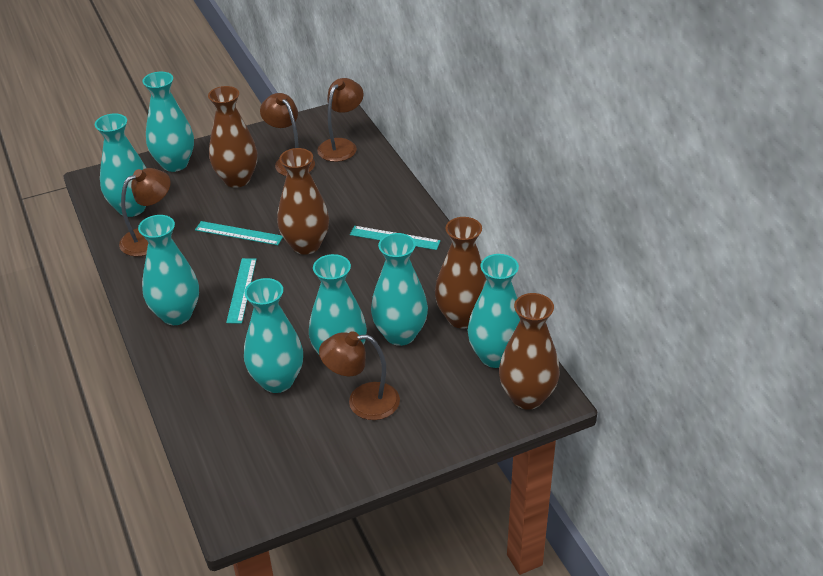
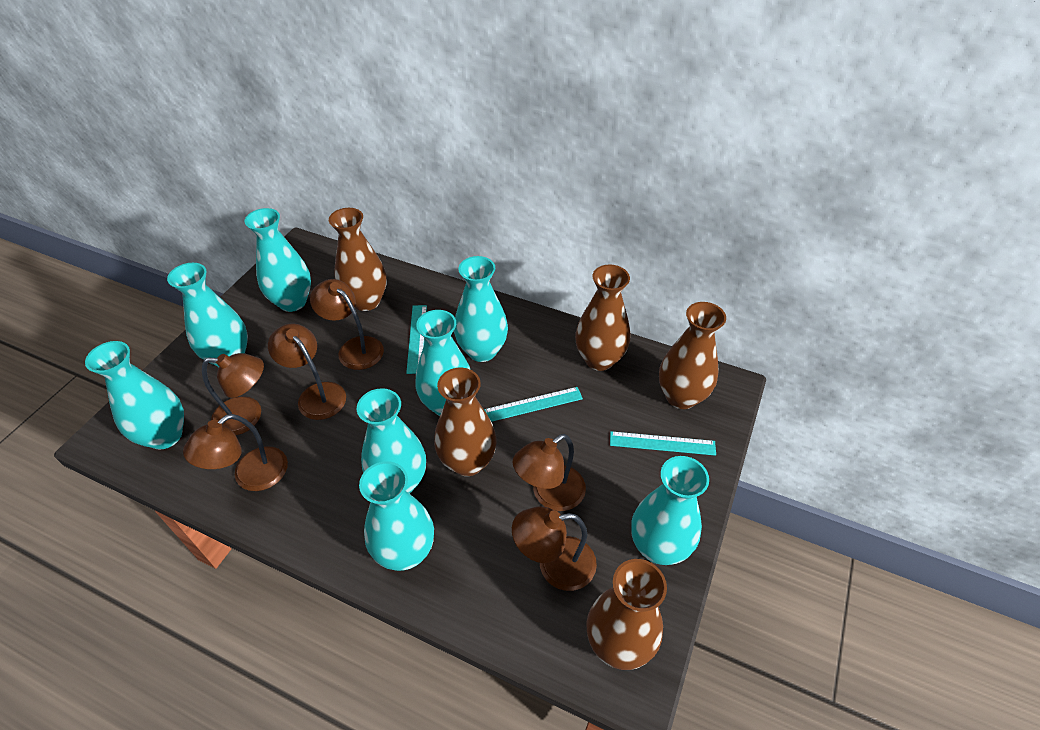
brown lamp: [119,168,171,256] [260,93,315,176] [317,78,364,162] [319,331,400,420] = 4 -> [183,414,288,491] [202,353,264,435] [268,323,346,420] [310,279,384,370] [512,506,597,591] [513,434,586,511] = 6
brown vase: [208,86,257,188] [277,148,329,255] [435,217,487,329] [499,293,560,410] = 4 -> [329,208,387,311] [434,368,497,476] [575,264,630,371] [586,559,667,670] [659,302,726,409] = 5
turquoise vase: [95,113,146,217] [138,215,199,325] [142,72,194,172] [244,278,303,393] [309,254,367,354] [371,233,428,346] [468,254,520,368] = 7 -> [85,341,184,449] [167,263,248,367] [245,208,311,312] [357,388,426,494] [359,461,434,571] [416,310,471,416] [454,256,508,362] [631,456,709,565] = 8

